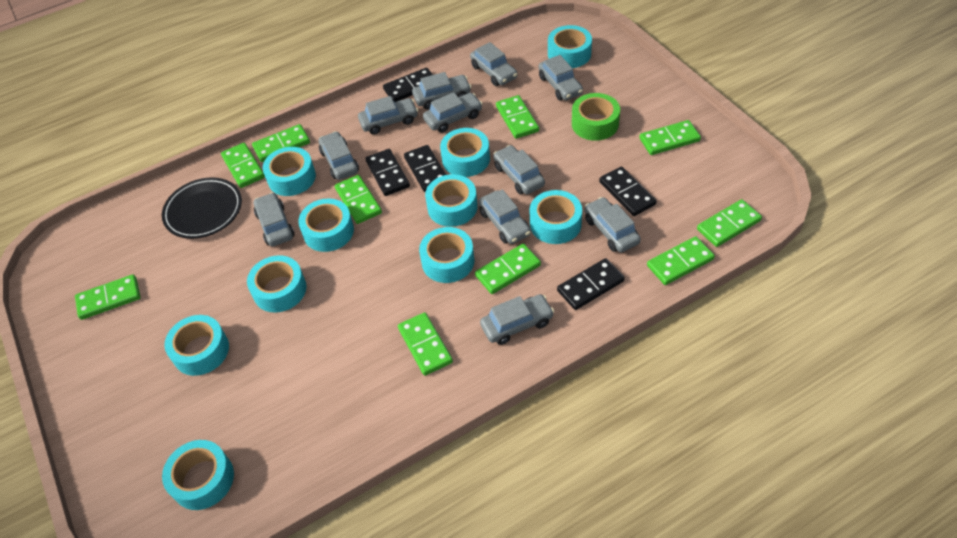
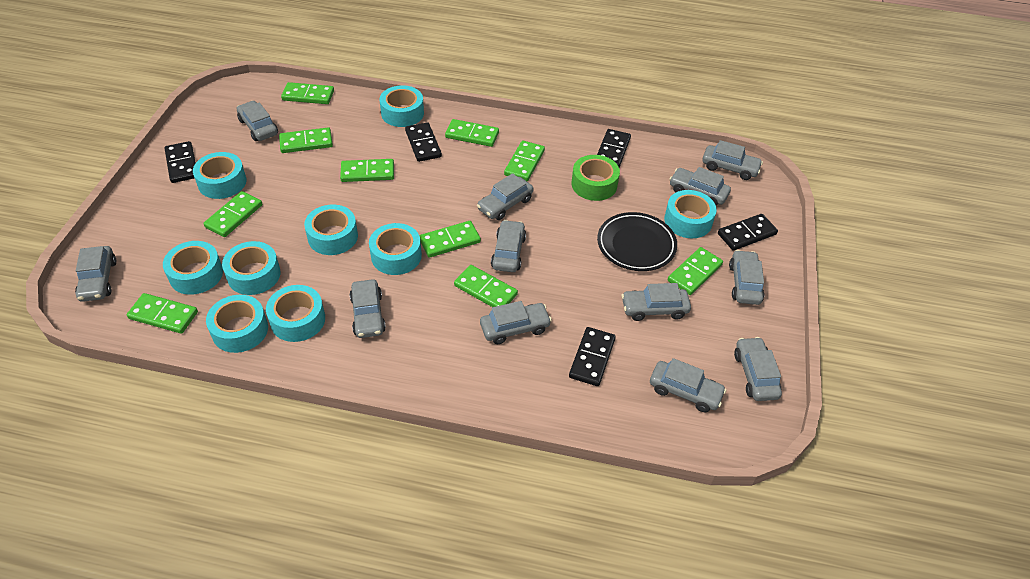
grey car: [254,192,295,247] [318,131,359,180] [358,96,418,135] [412,72,471,110] [423,92,483,133] [470,42,517,86] [479,189,531,244] [480,294,554,345] [493,145,545,194] [538,55,583,101] [584,197,641,252] = 11 -> [75,246,116,302] [237,101,278,141] [350,279,386,338] [477,173,534,220] [480,301,552,344] [491,220,526,272] [621,283,691,321] [650,358,726,412] [669,167,731,206] [702,140,763,180] [729,250,764,305] [734,337,782,401] = 12
turquoise tape: [162,440,234,510] [164,315,229,376] [247,255,306,313] [263,147,316,196] [298,198,354,252] [419,227,474,283] [425,174,478,227] [440,128,490,177] [529,190,582,244] [548,25,592,68] = 10 -> [163,241,223,295] [193,152,246,199] [206,295,268,353] [222,241,281,295] [266,285,325,342] [304,205,358,255] [369,223,422,275] [380,85,424,127] [664,190,717,238] = 9

